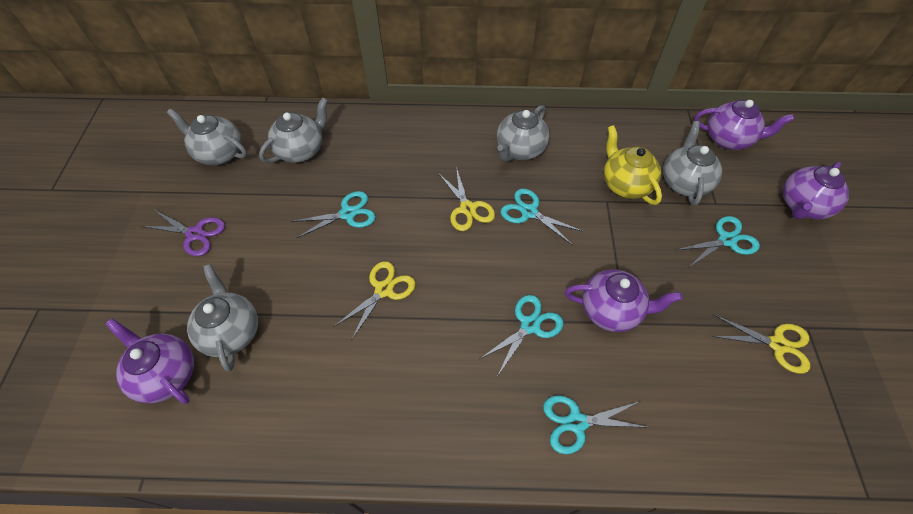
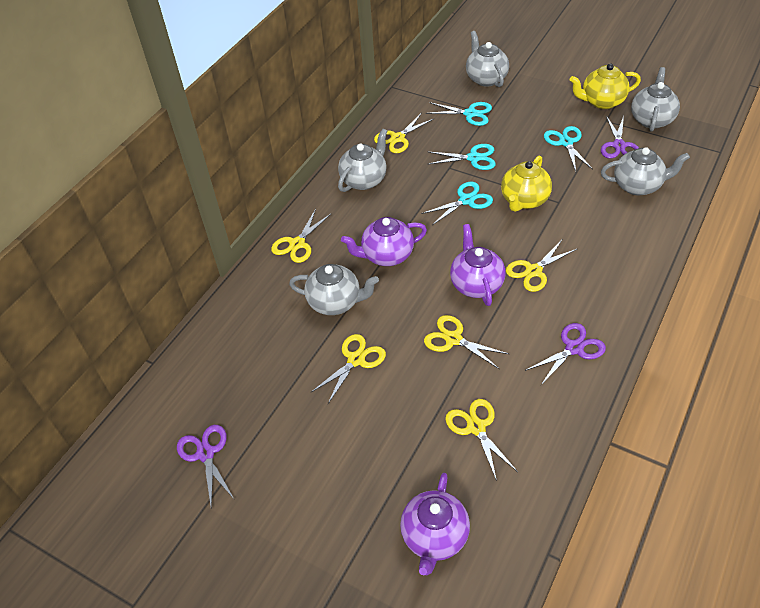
purple scissors: [141,210,225,256] = 1 -> [177,425,235,506] [525,323,606,385] [601,116,639,159] = 3
purple teapot: [105,318,194,404] [565,270,682,332] [694,100,794,150] [783,162,849,219] = 4 -> [341,217,427,266] [400,473,470,575] [450,224,506,306] = 3
turquoise scissors: [291,191,376,239] [480,295,563,377] [501,189,583,245] [543,395,649,454] [676,216,760,268] = 5 -> [421,182,493,225] [426,102,492,126] [429,144,496,170] [544,126,593,171] = 4
yellow scissors: [333,261,416,341] [438,167,495,231] [712,315,810,374] = 3 -> [271,209,331,263] [311,334,386,404] [374,113,434,153] [424,315,509,369] [445,399,518,481] [506,240,577,292] = 6
yellow teapot: [604,125,662,205] = 1 -> [501,156,552,212] [570,63,641,109] = 2

